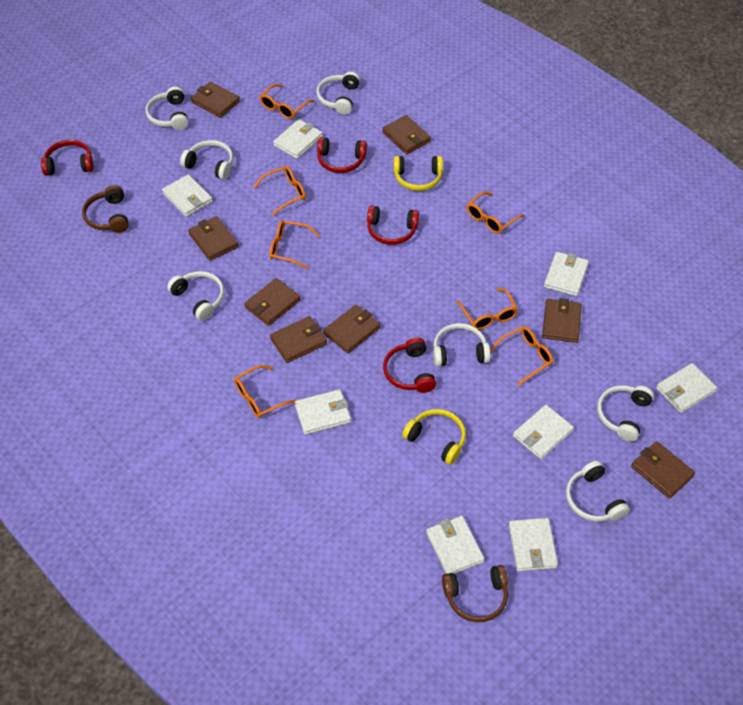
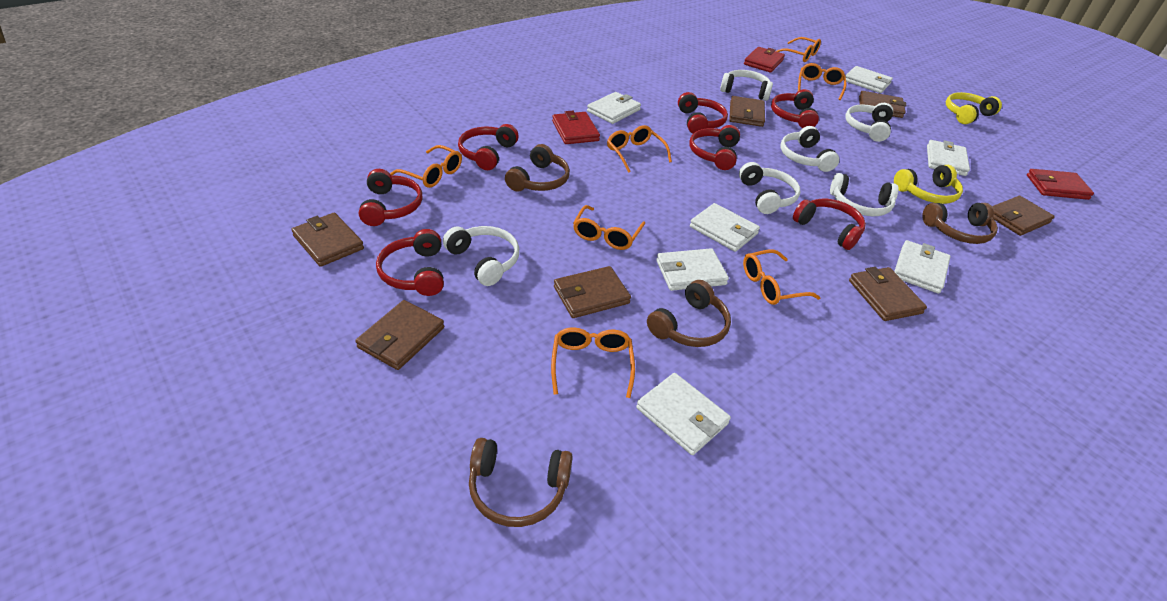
brown headphones: [82,185,129,233] [442,565,508,622] = 2 -> [469,438,573,527] [505,144,570,192] [647,280,731,347] [922,203,998,244] = 4
brown wallet: [188,216,239,261] [191,81,240,118] [244,278,301,326] [270,316,327,363] [324,305,380,354] [382,115,431,154] [542,298,582,343] [631,441,695,499] = 8 -> [291,213,364,267] [355,300,444,370] [554,266,631,318] [729,96,765,127] [849,267,927,321] [859,91,907,118] [992,196,1055,236] = 7
red headphones: [41,140,93,176] [317,137,367,173] [367,205,419,245] [383,337,436,393] = 4 -> [359,169,422,226] [376,229,444,296] [458,124,519,170] [678,92,728,134] [690,125,740,170] [771,89,819,128] [793,199,866,250] = 7
red wallet: none = 0 -> [552,111,600,144] [744,47,785,72] [1027,169,1094,200] = 3
white headphones: [146,86,189,130] [167,271,224,321] [180,140,233,180] [317,72,360,114] [433,323,490,367] [566,461,629,521] [597,385,654,442] = 7 -> [443,226,519,286] [720,70,773,101] [739,162,800,214] [781,126,839,172] [830,173,899,216] [845,103,893,142] = 6
white wallet: [162,174,213,217] [273,119,323,159] [295,389,351,435] [426,516,484,574] [509,518,558,571] [513,405,574,459] [544,252,589,296] [656,363,717,413] = 8 -> [587,92,641,124] [636,373,731,455] [656,248,729,291] [690,203,760,252] [845,66,893,93] [894,240,950,294] [927,140,970,176] = 7

